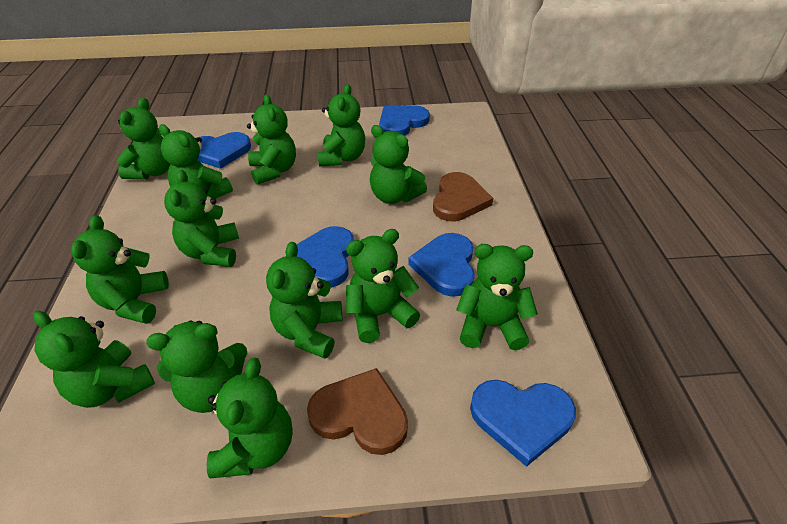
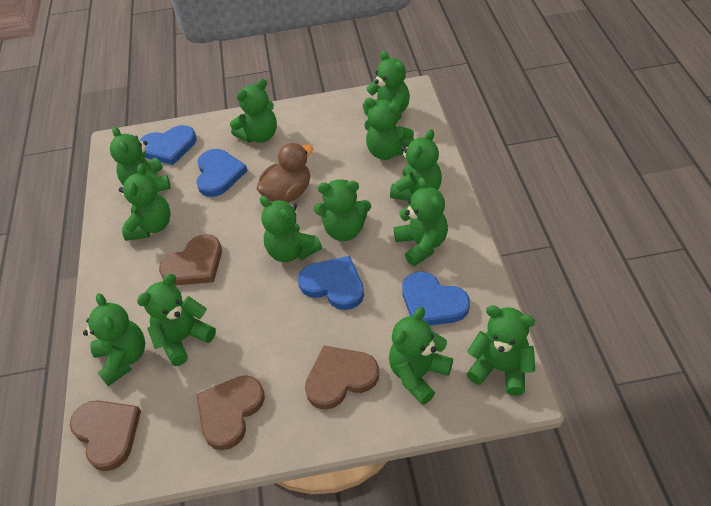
blue heart: [197,132,251,169] [297,226,354,288] [379,105,430,136] [408,233,475,297] [470,380,576,467] = 5 -> [139,125,197,165] [196,149,248,197] [298,256,364,310] [402,272,470,326] = 4
brown duck: none = 0 -> [256,143,313,203] = 1
brown heart: [307,368,408,455] [433,172,493,221] = 2 -> [70,400,141,471] [159,234,222,285] [196,375,265,450] [305,346,379,410] = 4

